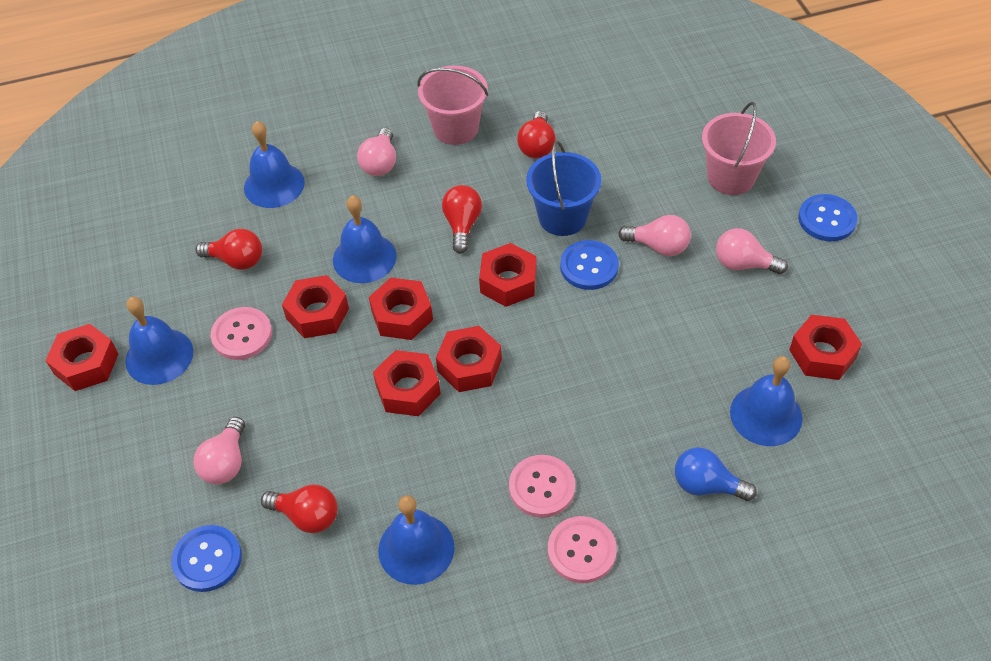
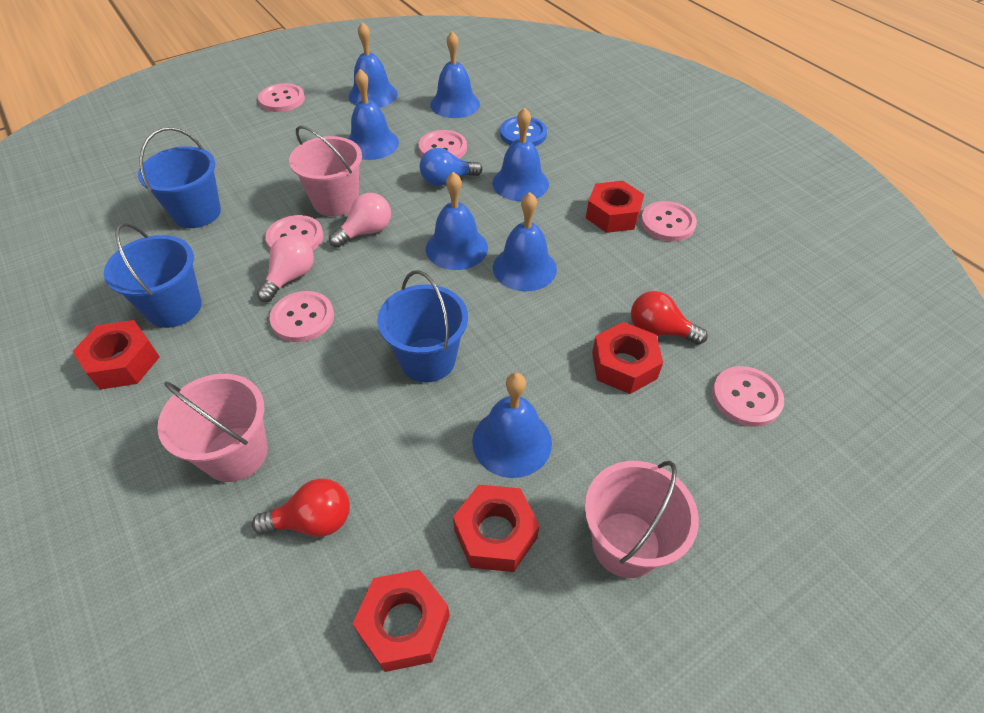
blue bell: [125,297,193,385] [244,121,305,208] [333,195,397,283] [378,495,454,585] [730,356,802,446] = 5 -> [348,22,398,108] [348,69,399,160] [426,172,488,270] [430,31,480,118] [472,373,552,478] [492,107,549,201] [493,192,557,291] = 7
blue bucket: [526,140,601,236] = 1 -> [104,223,202,328] [138,127,221,228] [377,270,468,383] = 3
blue button: [171,525,242,592] [560,240,619,290] [798,194,858,241] = 3 -> [500,117,547,146] = 1
pink bucket: [417,65,488,145] [702,102,776,195] = 2 -> [157,374,268,482] [289,125,362,217] [585,461,699,578] = 3
pink button: [211,307,272,360] [509,455,575,518] [548,516,617,583] = 3 -> [258,83,305,112] [265,215,324,251] [269,291,334,342] [419,130,467,159] [641,201,697,242] [712,366,784,427] = 6
pink light bulb: [194,417,245,484] [357,128,396,176] [618,215,691,256] [716,228,788,274] = 4 -> [257,235,314,302] [329,193,391,248] = 2
red light bulb: [196,229,262,270] [261,484,338,533] [442,185,482,254] [517,111,556,159] = 4 -> [252,478,350,537] [631,291,708,345] = 2
red nut: [45,324,118,391] [282,275,349,338] [369,278,433,340] [373,350,441,416] [436,326,502,392] [479,243,537,307] [789,315,862,380] = 7 -> [72,320,159,390] [353,569,450,672] [453,485,540,572] [586,181,644,233] [592,322,663,394] = 5

